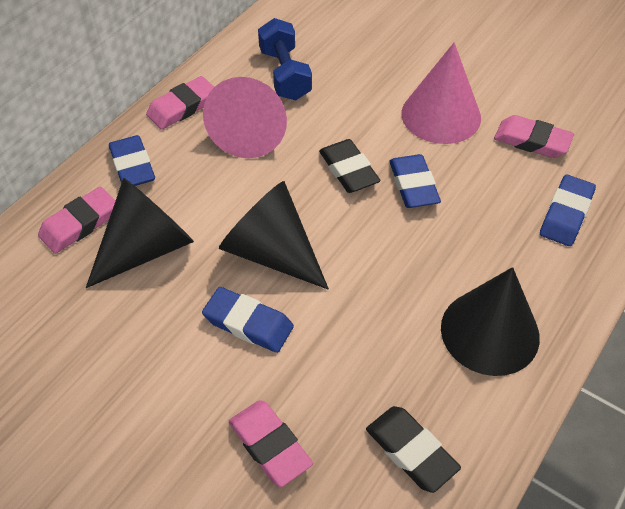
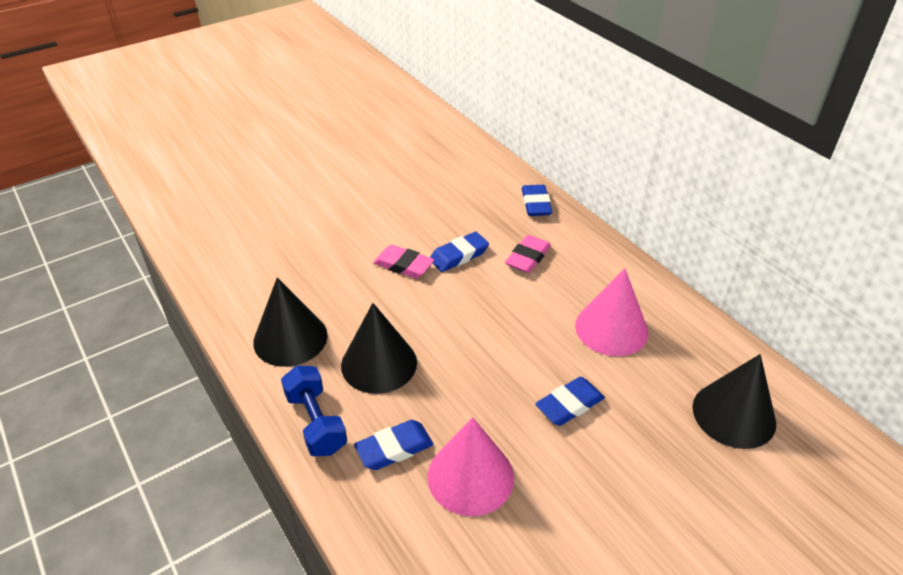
black eraser: [319,139,381,193] [366,406,461,493] = 2 -> none = 0
pink eraser: [38,187,116,254] [146,76,214,130] [229,400,313,487] [494,115,574,158] = 4 -> [373,245,434,278] [505,235,551,273] = 2

